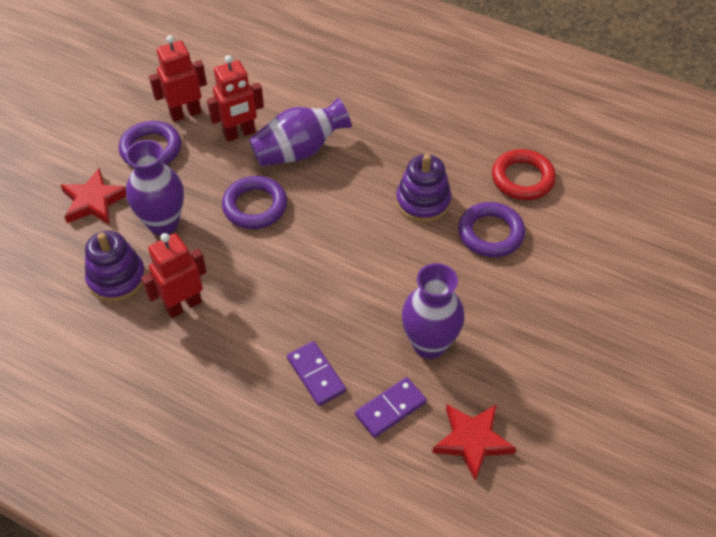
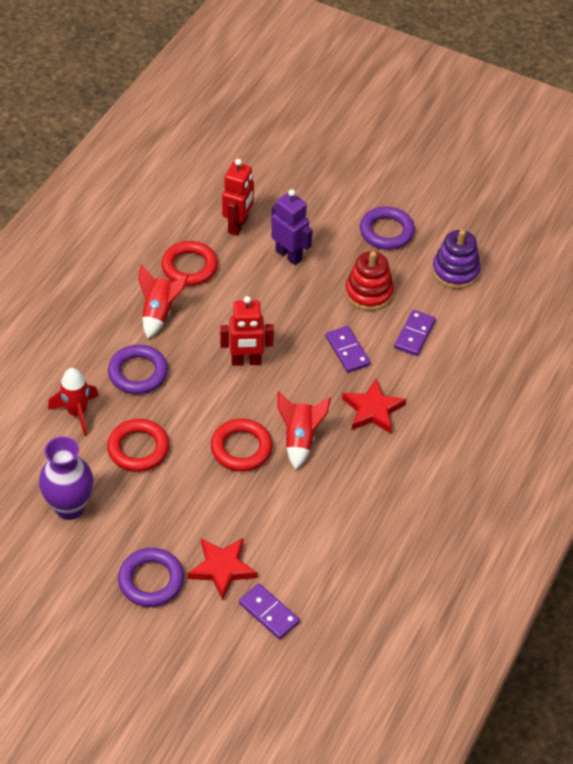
purple domino: [287,341,346,406] [355,377,427,438] = 2 -> [239,583,300,639] [326,326,370,373] [394,310,436,356] = 3
purple robot: none = 0 -> [271,189,313,265] = 1
purple stacking toy: [85,231,146,302] [396,154,451,223] = 2 -> [432,230,481,289] = 1
purple vase: [126,140,184,236] [249,98,351,166] [402,263,465,359] = 3 -> [39,436,94,520] = 1
red ring: [492,149,556,200] = 1 -> [107,419,169,472] [161,241,218,286] [211,419,273,472] = 3
red robot: [141,233,207,318] [149,35,207,122] [207,55,264,142] = 3 -> [220,296,274,366] [222,159,254,236] = 2
red rocket: none = 0 -> [48,368,99,436] [138,264,189,339] [278,391,331,469] = 3
red stacking toy: none = 0 -> [345,251,394,311] = 1

